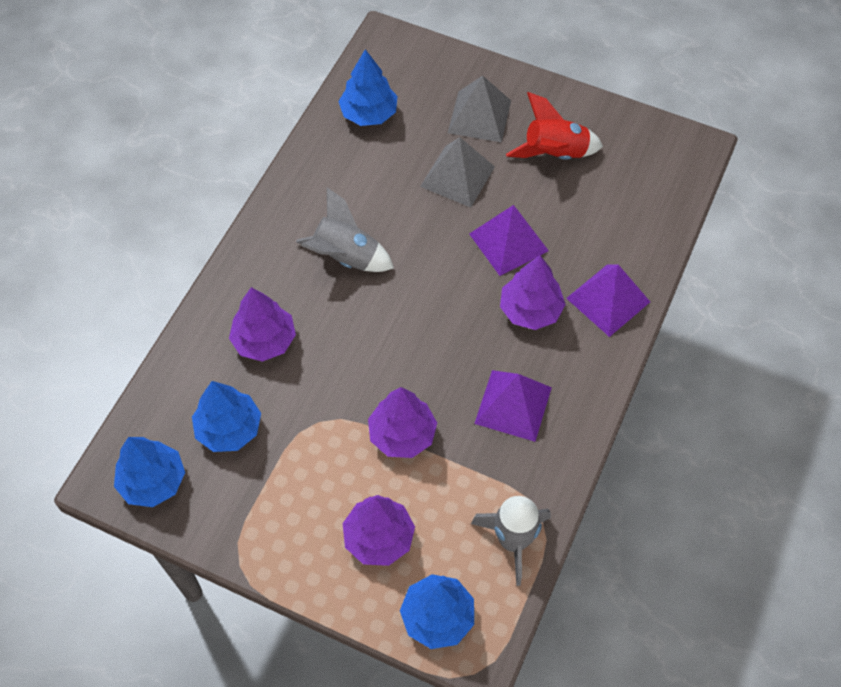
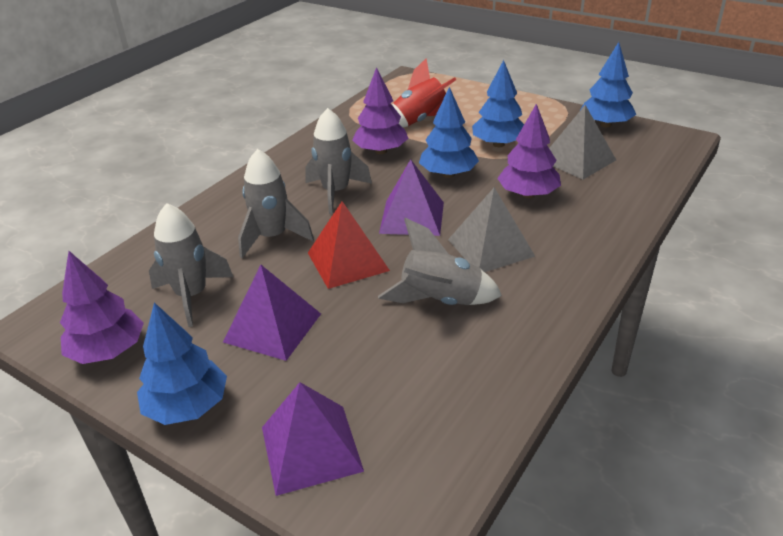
grey rocket: [296,187,394,272] [471,496,551,586] = 2 -> [149,203,233,327] [238,149,314,258] [305,108,372,214] [378,218,502,305] = 4
purple tree: [229,287,296,362] [343,495,415,566] [368,387,437,458] [500,255,566,330] = 4 -> [60,251,144,364] [352,67,408,154] [497,104,561,198] = 3
red pyramid: none = 0 -> [308,201,390,289] = 1

